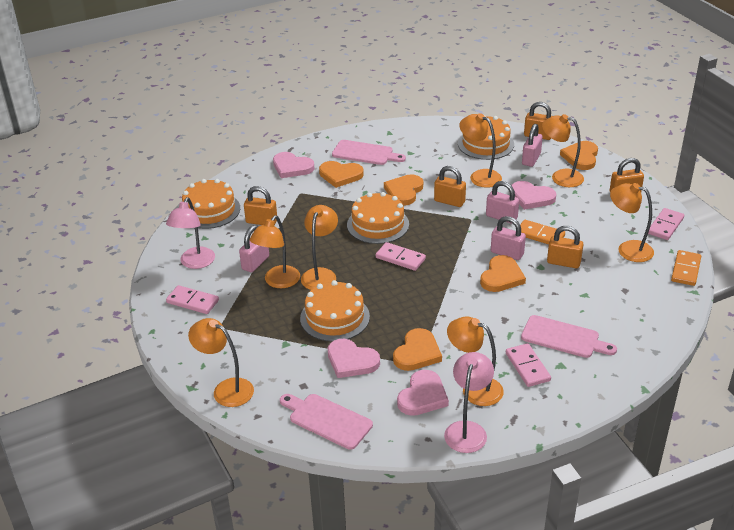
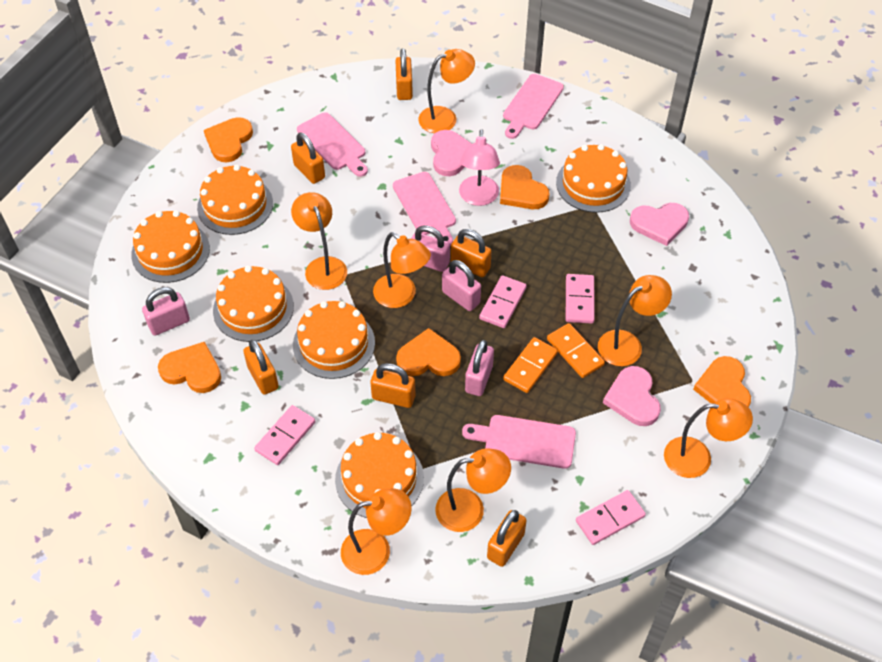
orange cake: [182,179,240,229] [300,280,370,342] [347,192,409,244] [458,115,514,160] = 4 -> [131,210,210,283] [197,165,273,235] [213,266,294,342] [293,301,375,379] [335,432,424,518] [556,144,631,213] = 6
orange padlock: [244,186,277,225] [434,166,466,207] [524,102,552,140] [547,226,584,268] [610,158,644,192] = 5 -> [243,339,279,395] [291,132,325,184] [370,363,415,408] [395,48,413,100] [451,229,492,277] [487,510,527,567] = 6
pink cutting board: [280,394,373,450] [332,140,406,165] [521,315,617,358] = 3 -> [297,112,368,177] [393,172,456,246] [462,415,576,469] [503,74,564,139] = 4
pink heart: [273,152,314,178] [328,339,380,378] [397,370,449,416] [511,181,556,210] = 4 -> [431,130,472,176] [603,366,661,426] [630,203,689,246] = 3
pink lamp: [166,197,215,269] [444,352,494,453] = 2 -> [459,129,500,206] = 1

